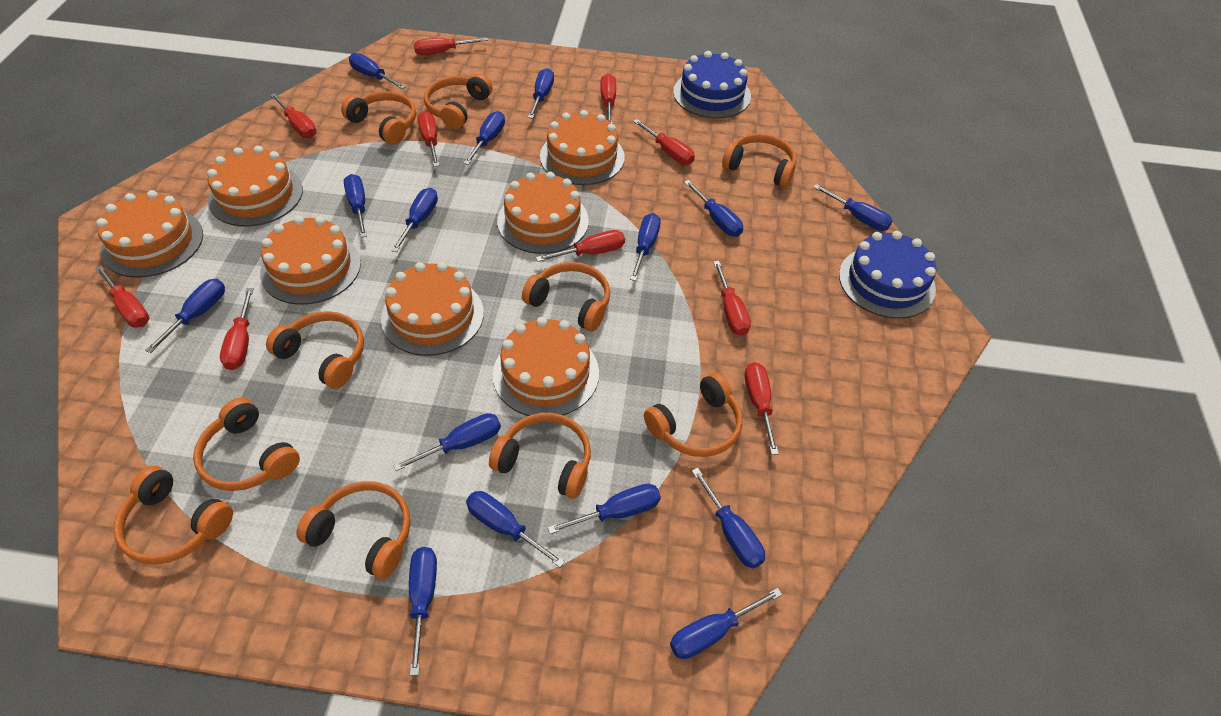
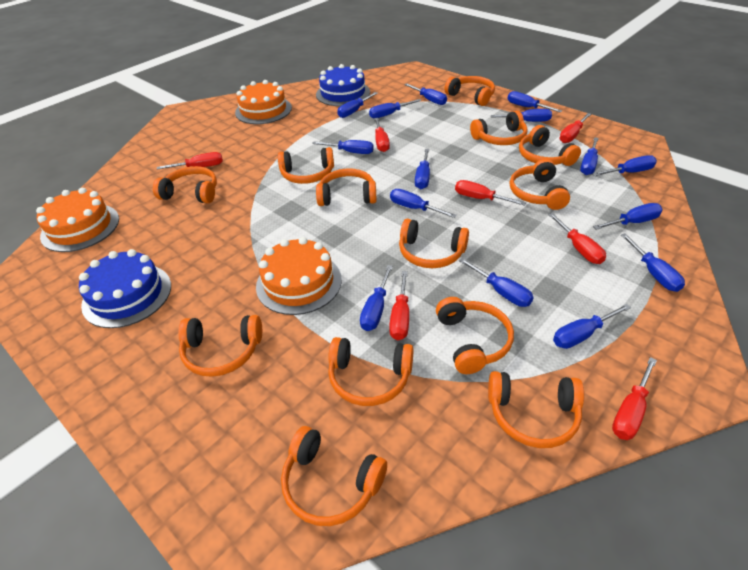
orange cake: [96,190,203,278] [207,146,303,227] [260,216,361,305] [381,262,484,356] [493,317,599,416] [497,172,589,254] [540,110,625,185] = 7 -> [36,188,119,252] [235,80,292,124] [256,237,342,315] = 3
orange headphones: [113,466,233,565] [193,397,300,491] [266,311,364,389] [296,481,411,579] [341,91,416,145] [424,73,492,129] [489,413,591,499] [522,262,610,331] [644,372,742,457] [722,133,797,188] = 10 -> [153,166,217,203] [178,315,262,377] [278,147,334,184] [281,426,387,526] [316,169,377,206] [328,337,413,406] [399,219,469,268] [436,297,514,374] [444,76,495,106] [470,111,528,145] [488,371,584,448] [510,159,570,210] [519,125,581,166] = 13
red screwdriver: [95,265,149,327] [220,288,254,370] [270,93,317,138] [414,37,488,55] [417,111,440,167] [536,230,625,262] [600,74,616,123] [633,119,695,165] [713,261,751,336] [745,362,779,455] = 10 -> [157,152,223,170] [374,118,390,152] [389,271,409,340] [455,180,526,206] [548,213,606,264] [560,113,591,143] [612,357,657,440] = 7

